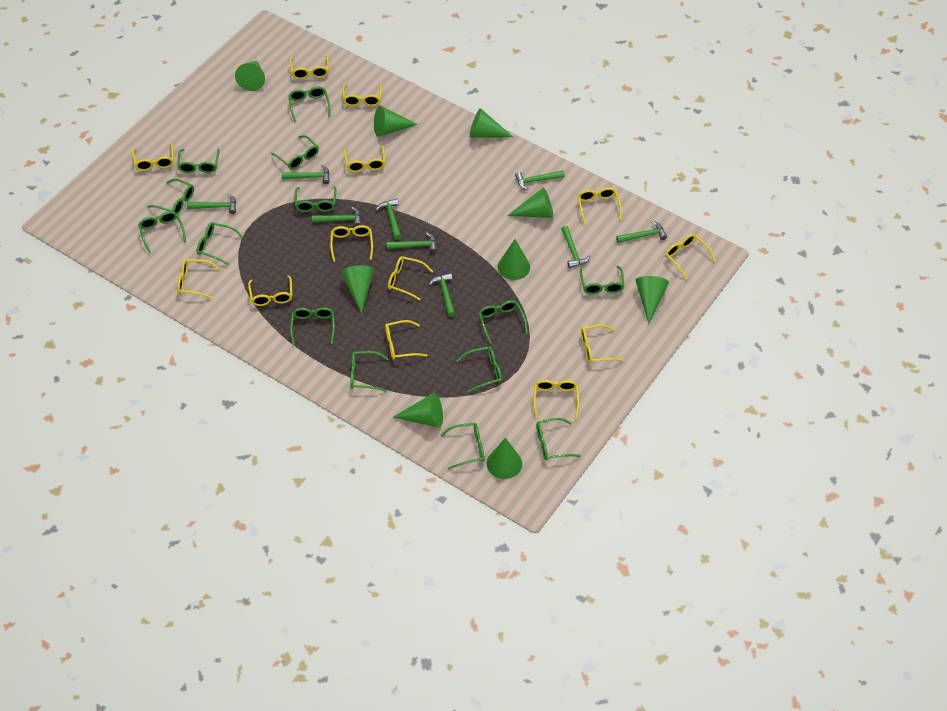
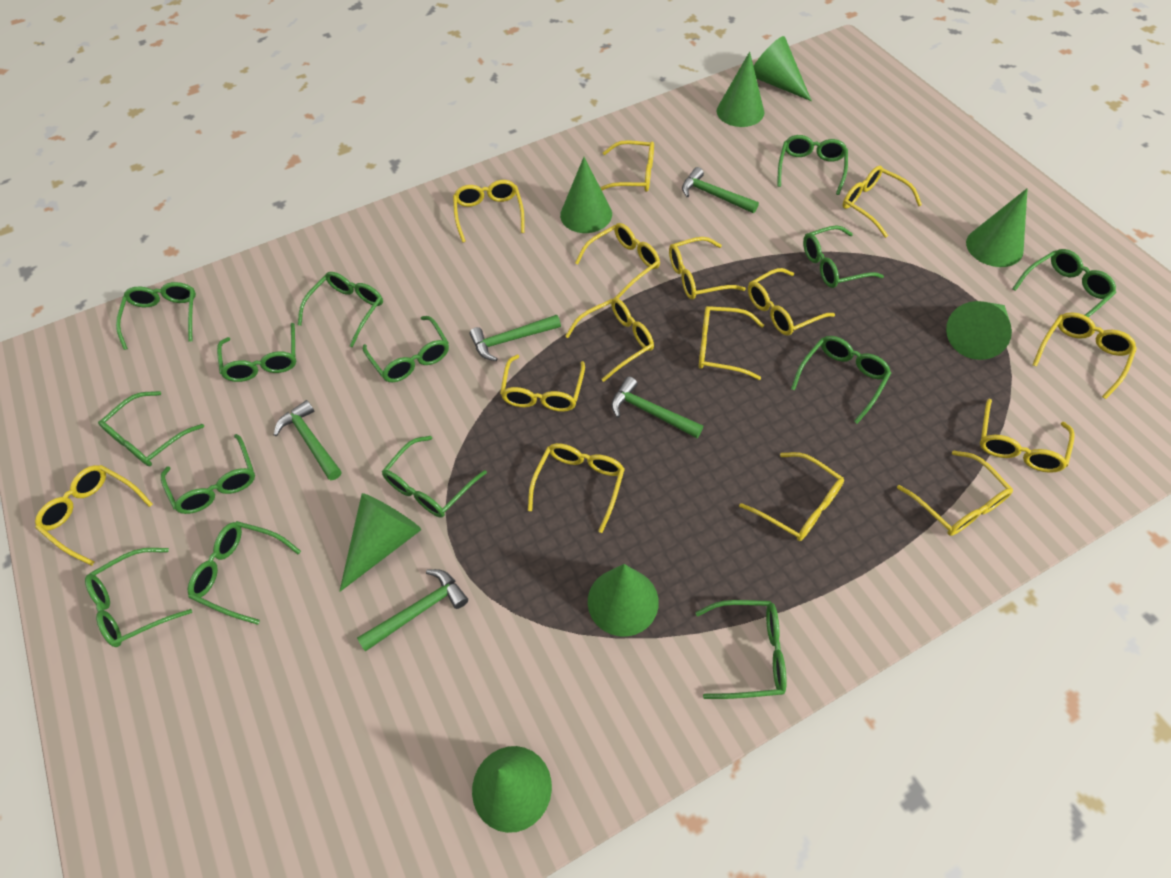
green cone: [235,61,265,91] [341,266,374,314] [374,106,418,137] [393,393,443,428] [469,108,513,138] [487,437,522,479] [498,239,530,280] [507,187,554,218] [635,276,669,324] = 9 -> [339,493,422,592] [472,746,552,833] [560,157,612,233] [588,564,659,637] [717,52,764,127] [754,36,812,101] [946,301,1012,360] [966,188,1028,267] = 8
green hammer: [187,194,236,214] [281,165,330,184] [312,207,361,227] [376,198,401,240] [387,233,437,253] [429,273,455,317] [515,170,565,191] [561,226,590,268] [616,221,667,243] = 9 -> [274,400,341,480] [357,569,468,651] [470,315,561,361] [611,376,703,438] [682,167,759,213] = 5
yellow glasses: [132,143,174,171] [177,259,219,299] [248,275,292,306] [290,55,329,79] [330,225,373,262] [342,83,382,106] [344,145,385,172] [385,320,427,360] [388,256,433,300] [534,380,579,419] [578,187,622,225] [581,324,624,363] [665,234,715,279] = 13 -> [35,465,153,566] [453,180,524,243] [500,355,585,412] [528,443,625,533] [565,298,654,382] [575,223,660,299] [600,140,654,192] [669,237,746,300] [699,306,764,380] [739,452,844,541] [748,268,835,335] [843,166,922,238] [897,451,1013,536] [980,399,1074,473] [1032,312,1137,399] = 15

